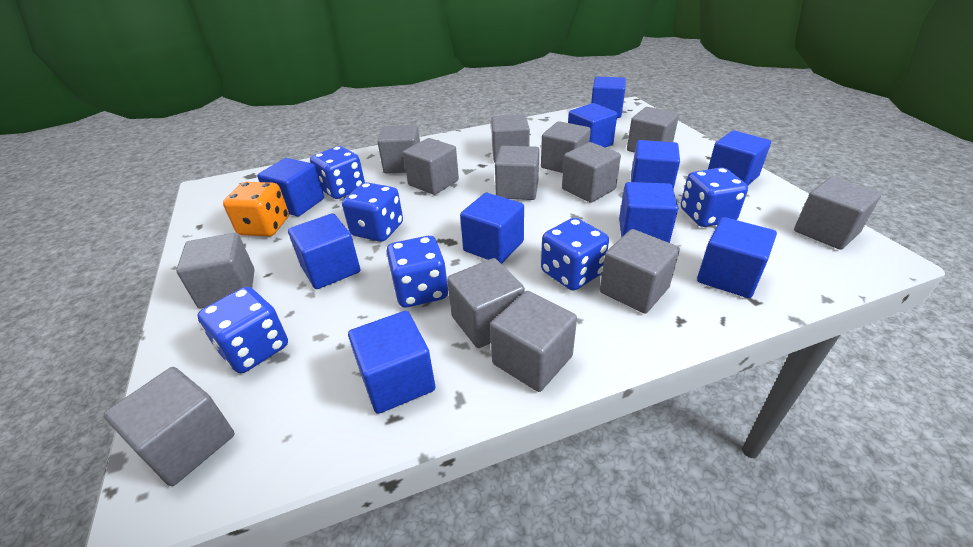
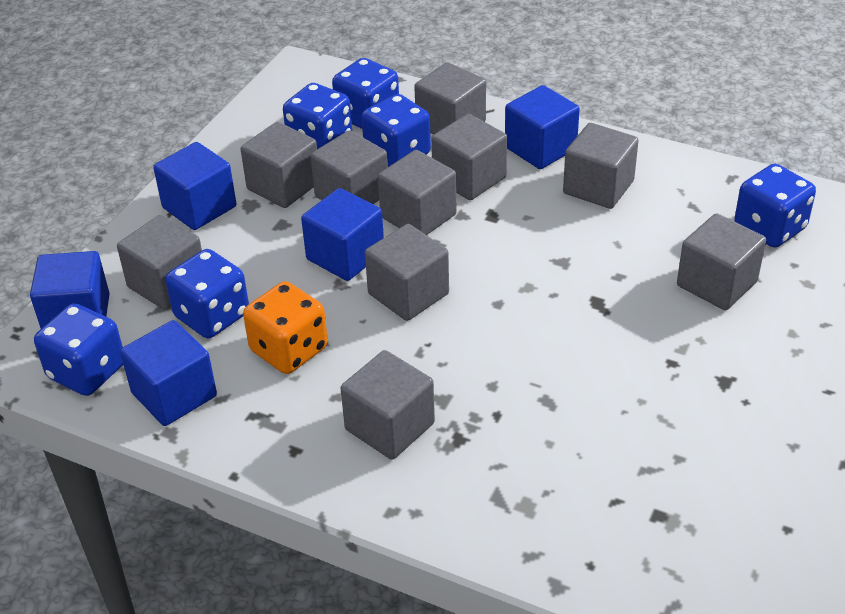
blue cube: [257,158,324,217] [288,213,360,289] [348,311,436,414] [460,193,524,264] [568,103,617,148] [591,77,626,118] [619,182,678,243] [631,140,680,190] [697,217,777,298] [708,130,771,186] = 10 -> [30,251,110,328] [120,320,217,426] [153,142,236,230] [301,188,384,281] [505,85,580,169] = 5
grey cube: [103,367,234,486] [176,233,255,309] [377,124,420,174] [403,138,459,195] [447,258,525,348] [490,291,577,392] [491,115,530,162] [495,146,539,200] [541,121,591,173] [562,142,621,203] [600,229,680,314] [627,107,679,153] [794,177,881,250] = 13 -> [117,215,202,310] [241,122,317,208] [310,130,388,204] [341,350,435,460] [365,224,449,321] [378,150,456,235] [414,62,486,134] [431,114,507,200] [563,123,639,209] [677,213,766,310] = 10

